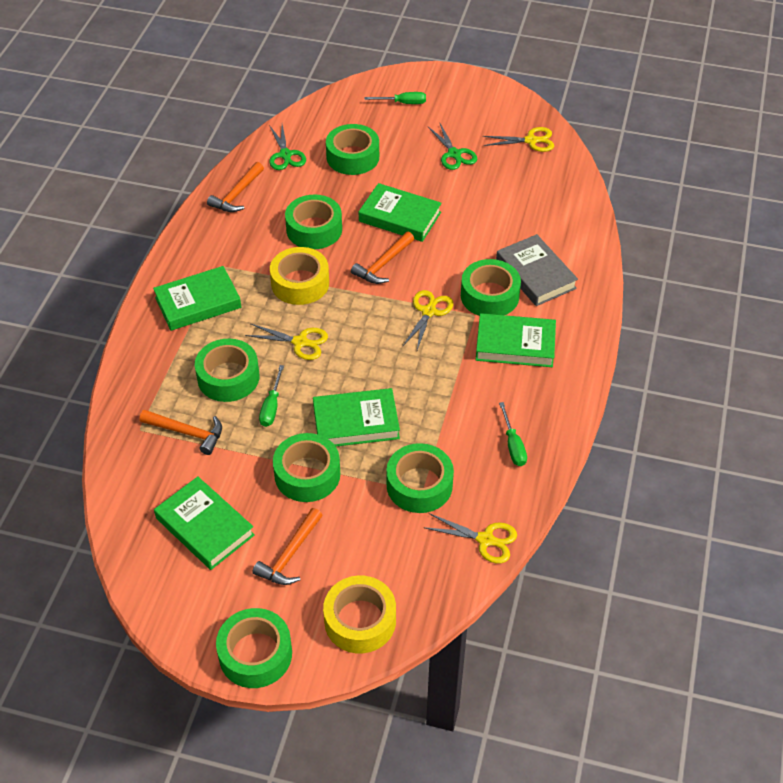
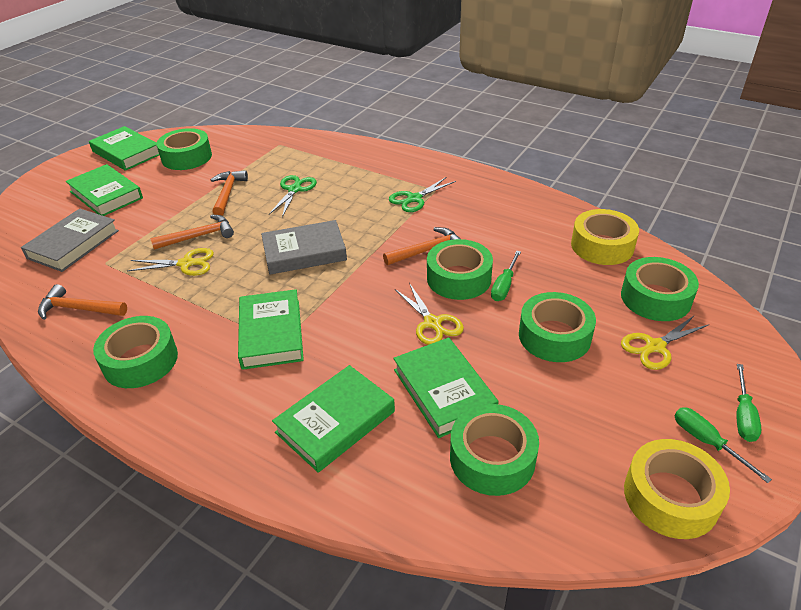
green tape: [195,339,259,402] [216,608,292,688] [273,433,340,502] [285,195,342,249] [326,124,379,175] [386,443,454,513] [461,259,521,316] = 7 -> [93,316,178,388] [156,128,212,170] [427,239,493,300] [450,404,539,496] [519,292,596,362] [621,257,699,321] = 6
grey book: [496,234,578,306] = 1 -> [21,208,119,272] [261,220,347,275] = 2
yellow scissors: [245,324,328,360] [402,290,453,350] [423,513,517,563] [483,127,554,152] = 4 -> [127,248,214,276] [395,283,464,345] [621,315,710,370] = 3

